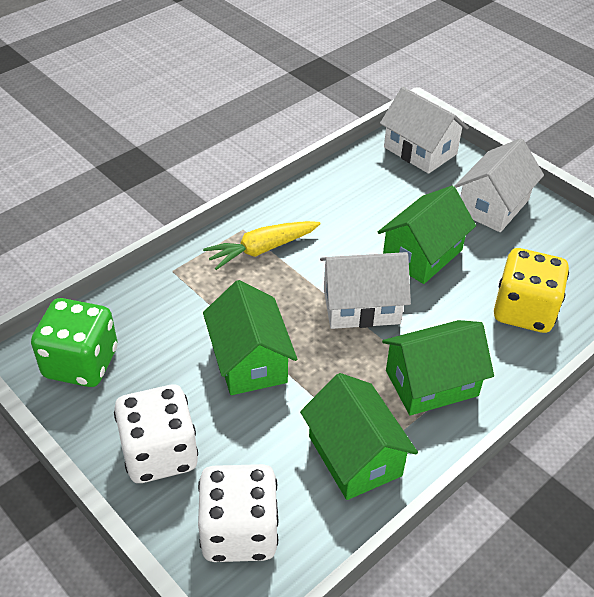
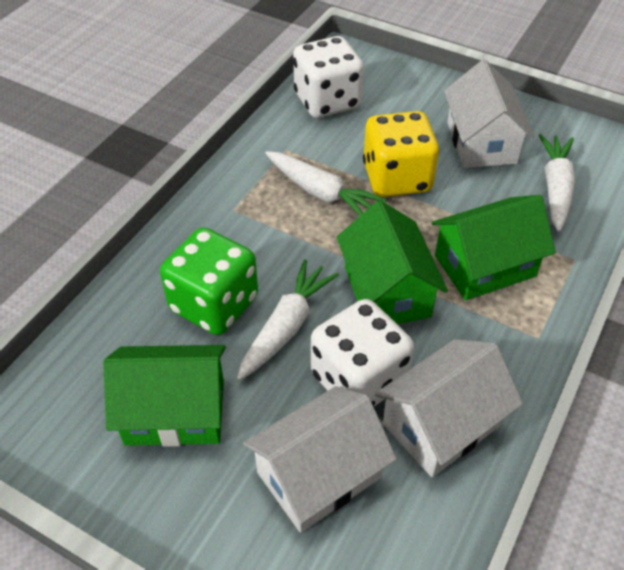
green house: [203,280,297,395] [300,373,418,500] [378,186,476,284] [382,320,494,416] = 4 -> [103,345,226,447] [337,200,448,324] [432,195,556,301] = 3
white carrot: none = 0 -> [237,259,339,381] [265,151,386,216] [539,134,575,232] = 3
yellow carrot: [203,221,320,270] = 1 -> none = 0

